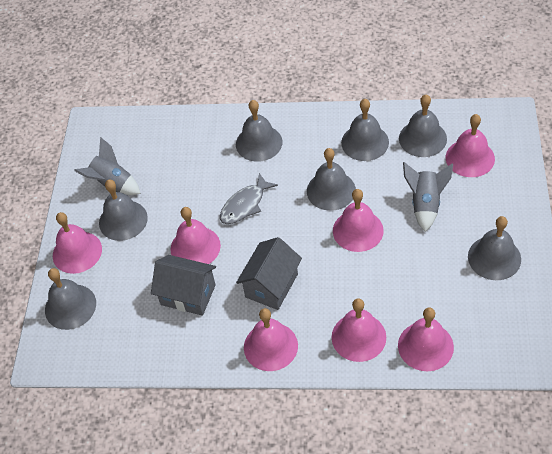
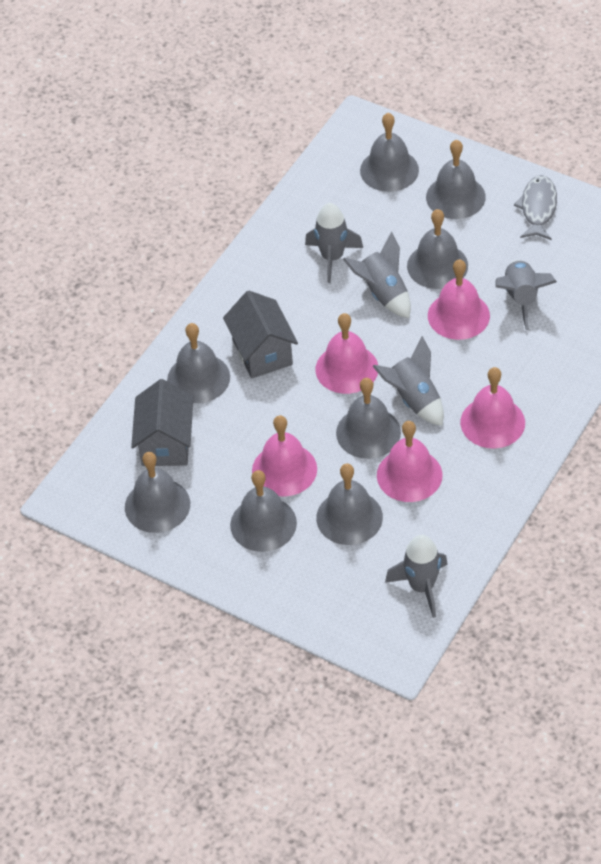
grey bell: [45,268,96,330] [99,179,148,241] [236,100,282,162] [307,148,356,211] [341,99,389,161] [399,95,447,157] [468,216,521,280] = 7 -> [125,452,190,533] [167,323,230,403] [230,470,297,552] [316,463,383,545] [336,378,401,459] [360,113,419,192] [407,209,468,289] [426,140,486,219] = 8
grey rocket: [74,137,141,195] [403,162,453,232] = 2 -> [305,203,363,283] [343,232,411,318] [373,336,444,426] [385,535,448,618] [495,260,557,330] = 5
pink bell: [53,212,102,274] [171,207,221,264] [244,308,298,371] [332,298,386,362] [333,189,384,252] [398,308,454,371] [446,114,495,177] = 7 -> [252,415,317,497] [315,313,378,394] [377,421,442,502] [428,259,490,340] [460,367,525,449] = 5

